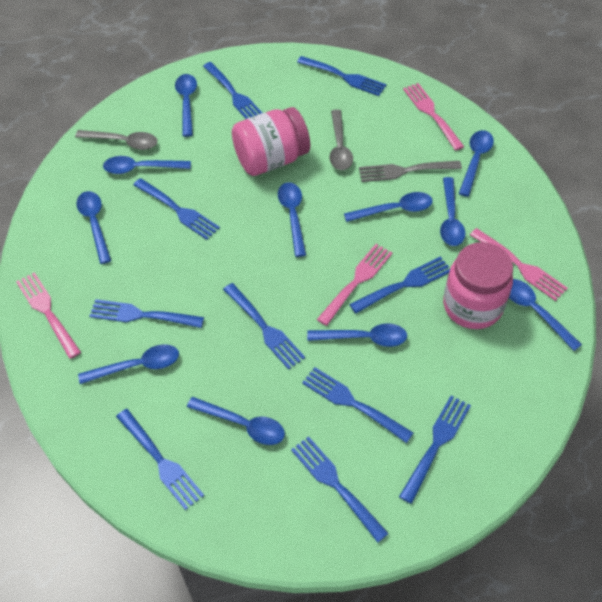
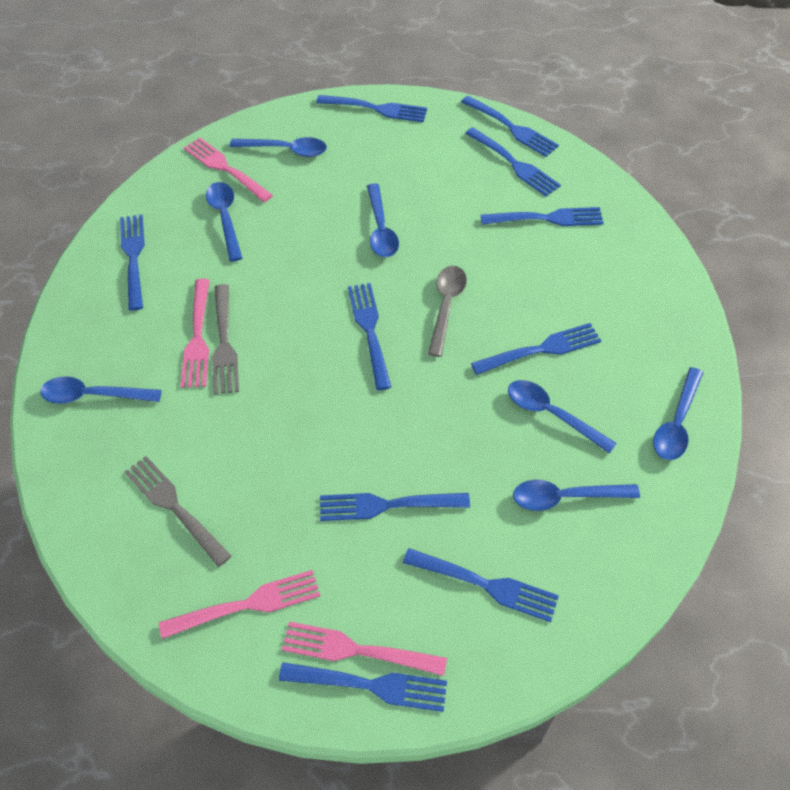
blue spoon: [76,191,111,264] [78,344,179,384] [103,156,191,174] [175,74,197,137] [187,397,285,445] [278,182,306,257] [307,323,407,347] [344,192,433,222] [440,177,465,246] [459,130,494,197] [509,279,582,351] = 11 -> [40,376,162,404] [206,182,242,261] [230,137,327,157] [367,183,399,257] [508,380,617,454] [513,480,640,511] [653,367,703,460] = 7
grey fork: [359,161,462,182] = 1 -> [124,456,232,567] [212,284,239,395] = 2
grey spoon: [75,130,158,150] [330,109,353,170] = 2 -> [428,266,467,357] = 1
pink jar: [232,107,310,176] [443,242,513,329] = 2 -> none = 0

